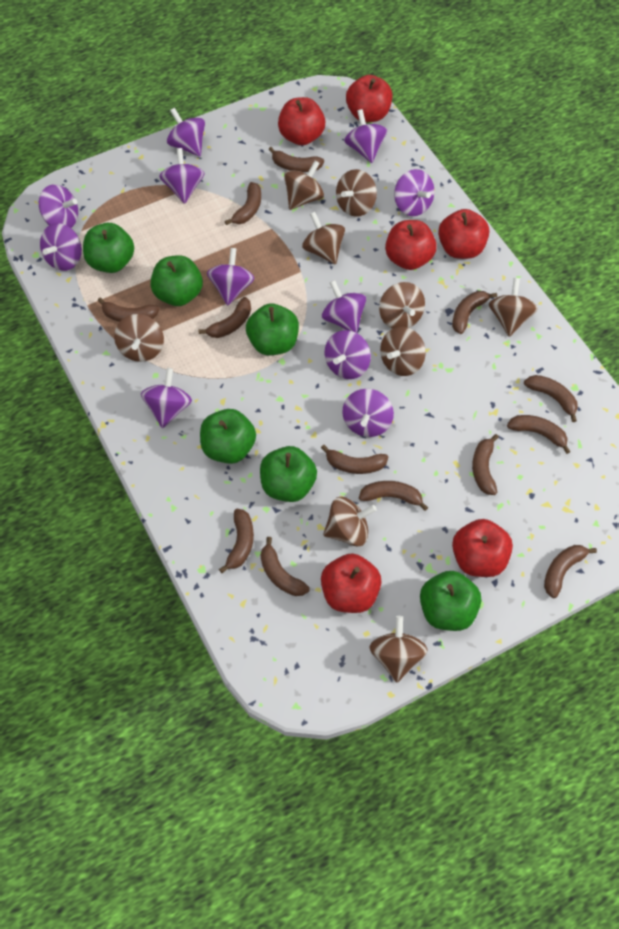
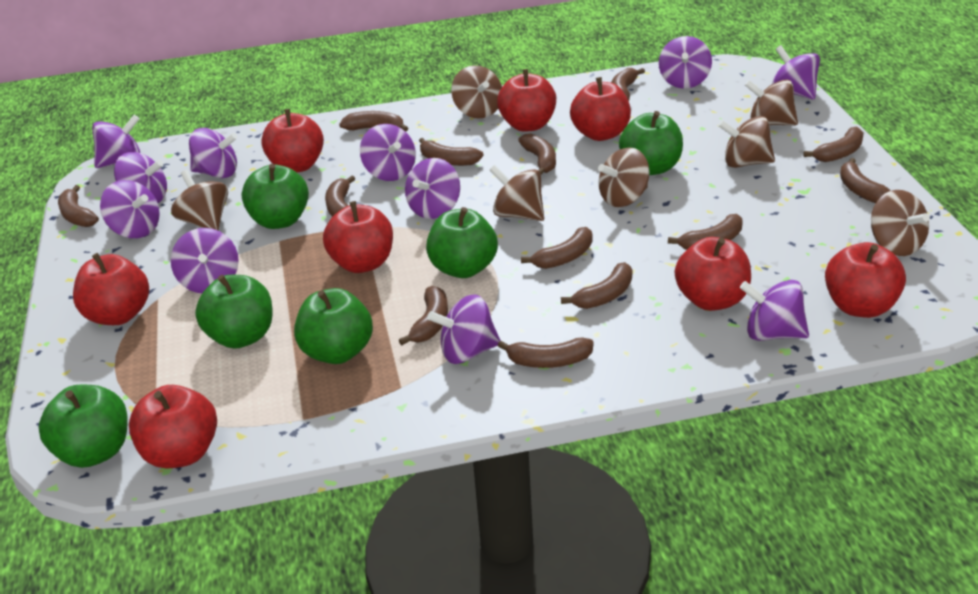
brown spinning top: [114,314,164,362] [284,161,324,210] [302,212,345,264] [323,497,377,546] [336,169,377,217] [369,616,427,683] [379,282,425,329] [380,327,426,376] [489,278,538,337] = 9 -> [171,170,228,230] [451,65,502,119] [490,165,544,221] [598,147,650,207] [718,116,775,168] [745,79,798,125] [871,190,930,256] = 7
red apple: [278,97,325,145] [321,553,382,613] [346,75,392,122] [385,220,437,270] [438,209,489,259] [452,519,513,577] = 6 -> [73,253,149,325] [129,385,217,469] [261,109,324,172] [323,201,393,273] [497,69,556,132] [570,77,631,141] [675,237,751,311] [825,242,906,318] = 8

